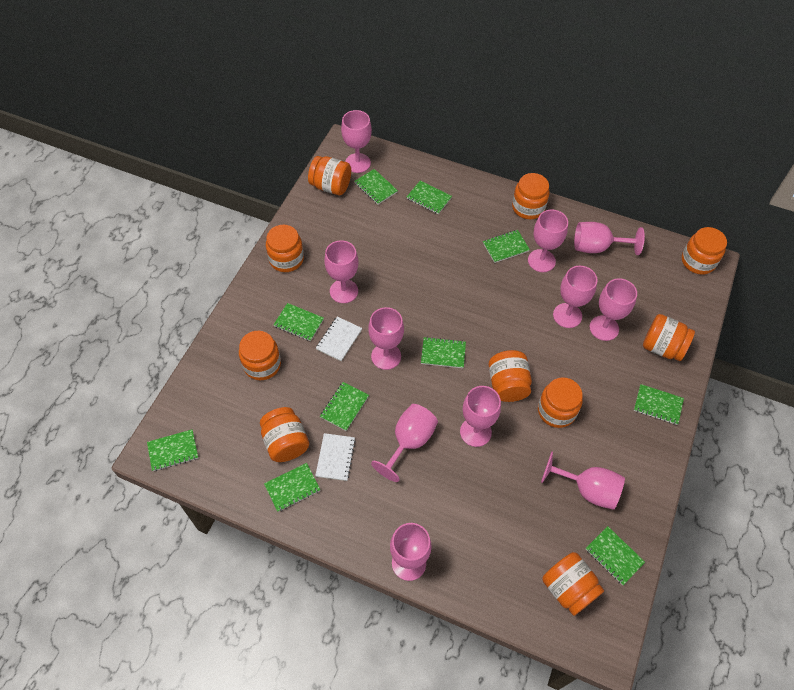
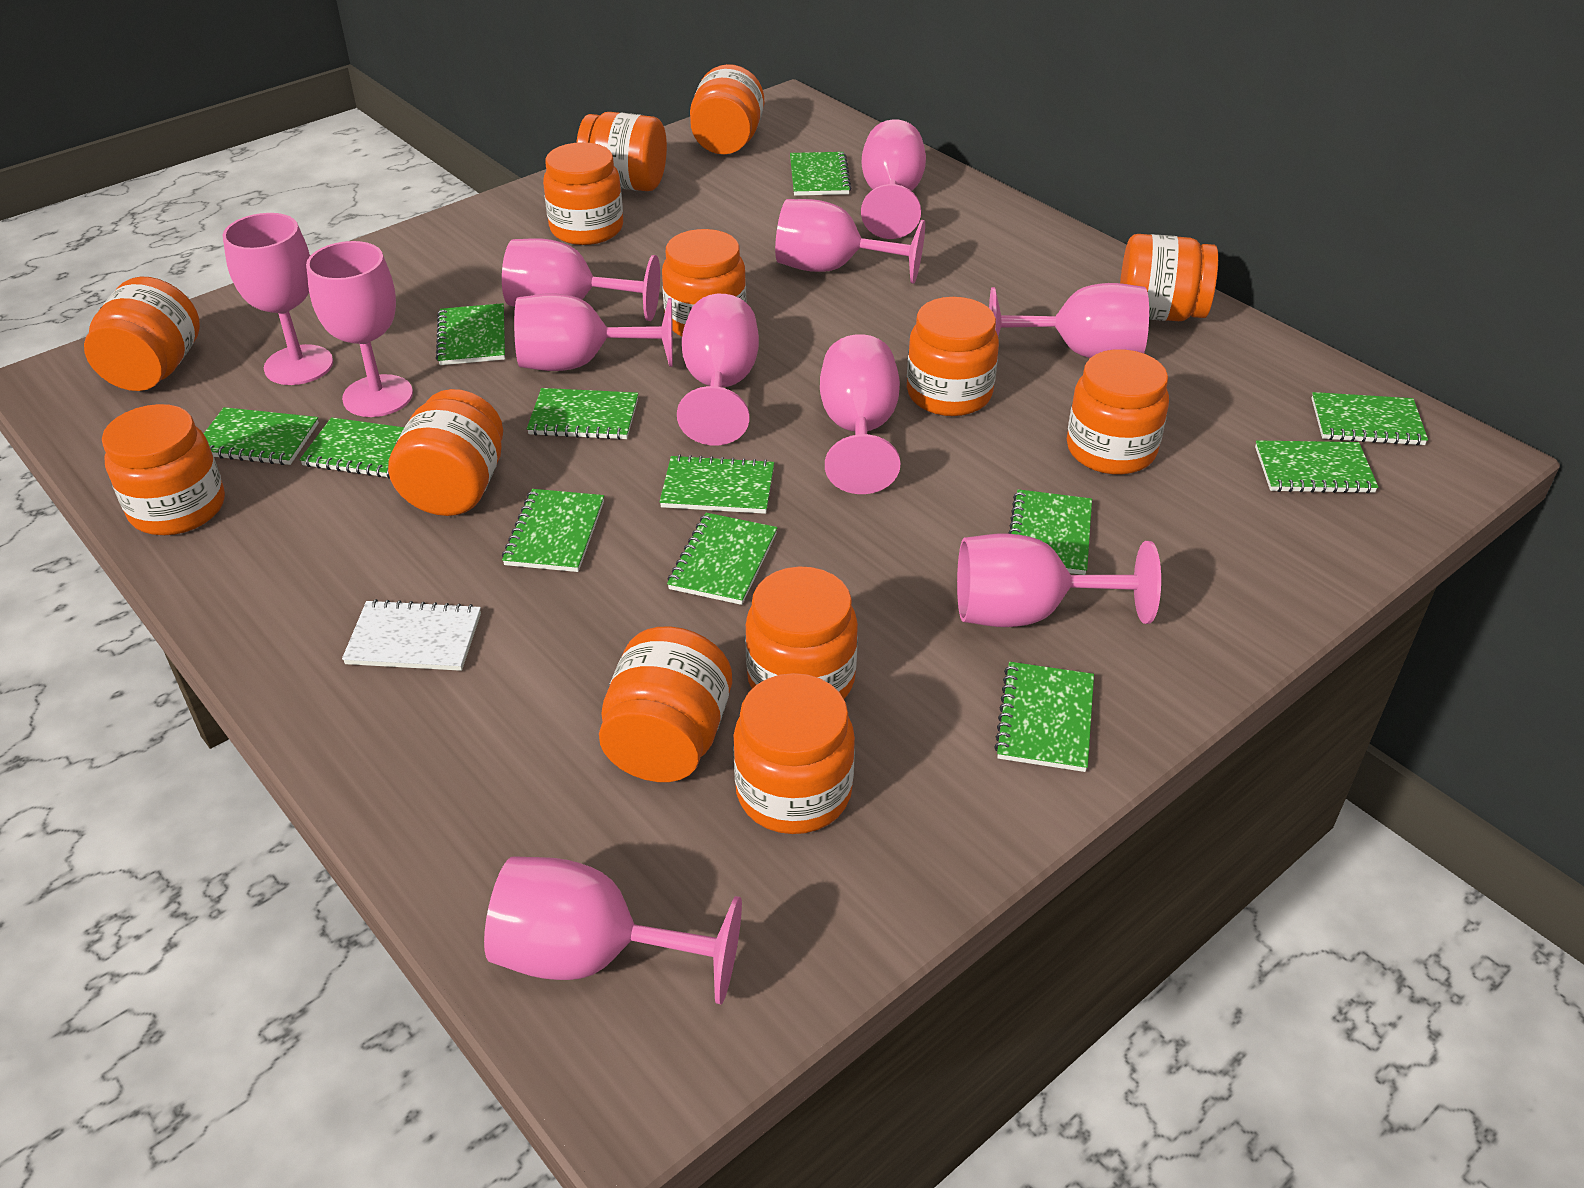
green notebook: [147,429,198,471] [264,463,321,512] [274,303,324,341] [320,382,369,431] [354,169,398,205] [407,180,452,214] [421,337,466,368] [483,230,530,263] [586,526,645,585] [634,384,684,425] = 10 -> [204,407,319,465] [300,417,404,479] [436,303,505,365] [502,489,604,572] [527,388,638,440] [660,455,774,514] [667,513,777,605] [790,152,851,196] [994,662,1094,772] [1009,489,1092,575] [1255,440,1378,493] [1312,392,1428,446] = 12
orange jar: [239,331,281,380] [260,407,309,462] [266,225,304,272] [308,156,351,195] [489,350,532,402] [512,173,550,219] [538,377,583,428] [542,552,604,616] [643,314,695,361] [682,227,727,275] = 10 -> [84,277,200,391] [102,404,225,535] [388,389,503,516] [543,142,623,245] [576,112,667,191] [599,627,732,782] [662,229,747,336] [690,64,764,154] [733,673,855,834] [745,566,858,699] [907,297,999,416] [1067,349,1169,475] [1120,234,1218,321] = 13
white notebook: [315,433,356,481] [316,317,362,361] = 2 -> [342,599,481,671] = 1

